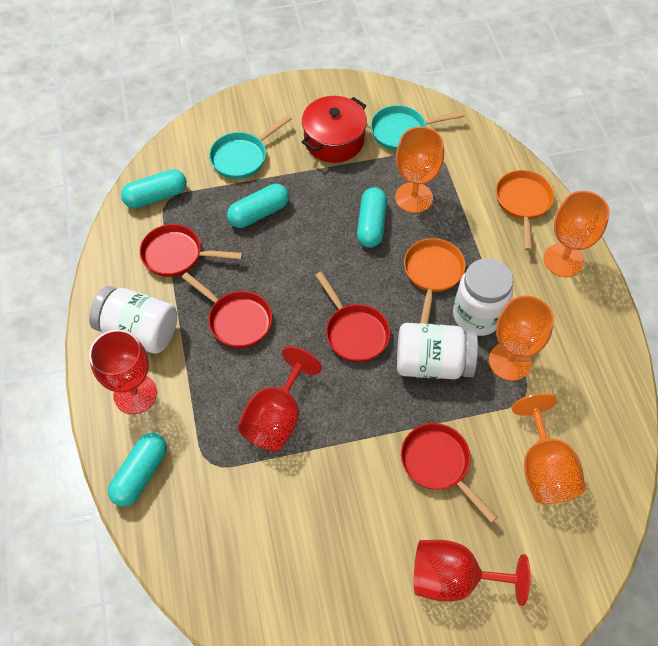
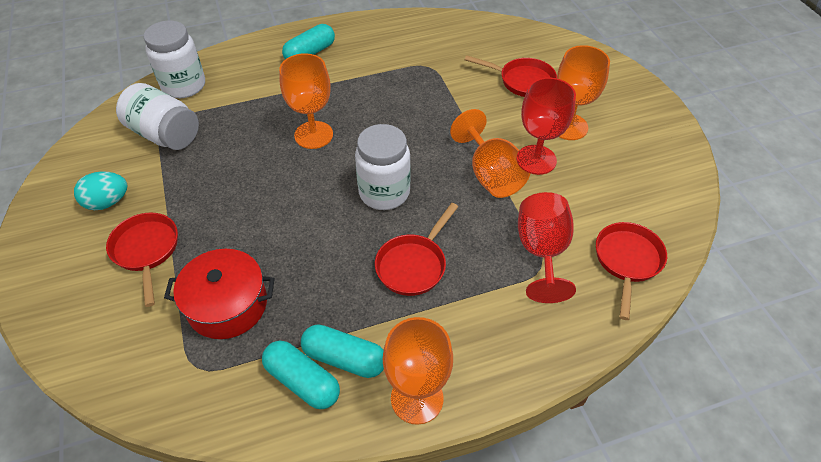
orange pan: [404,238,466,324] [496,170,555,251] = 2 -> none = 0
red goblet: [89,330,157,414] [238,346,322,451] [414,540,530,606] = 3 -> [518,192,576,303] [520,77,576,175] = 2
turquoise capsule: [108,433,167,507] [121,169,187,208] [227,184,289,228] [357,187,387,248] = 4 -> [262,341,340,409] [282,24,335,59] [301,325,384,378] = 3
turquoise egg: none = 0 -> [74,171,127,210] = 1
turquoise pan: [209,115,292,179] [371,105,465,150] = 2 -> none = 0

